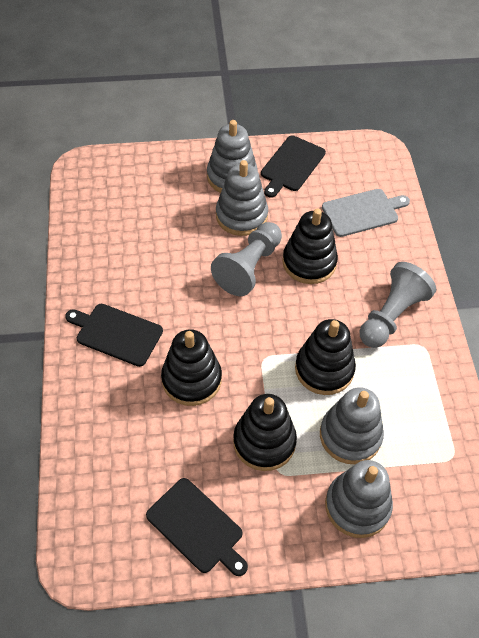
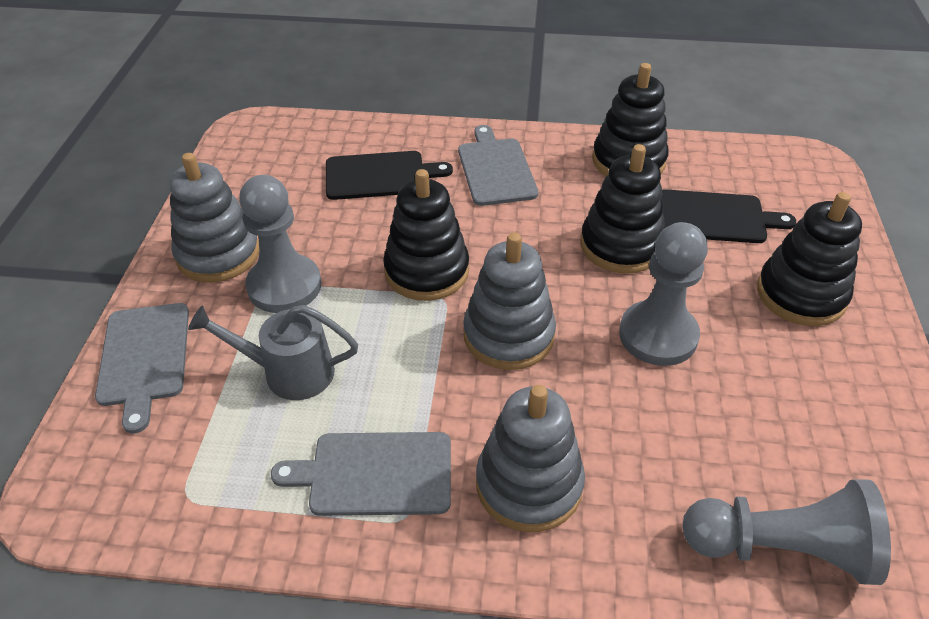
black cutting board: [65,304,163,367] [146,478,248,576] [261,135,326,198] = 3 -> [326,151,453,200] [661,189,796,243] = 2
grey cutting board: [322,189,410,237] = 1 -> [95,303,189,433] [271,432,451,516] [458,125,538,206] = 3
grey pawn: [211,222,282,296] [360,262,436,348] = 2 -> [239,175,321,313] [619,222,708,366] [682,479,891,585] = 3
grey stacking toy: [207,120,258,193] [216,160,268,236] [320,387,384,464] [325,460,393,538] = 4 -> [169,153,259,282] [463,233,556,370] [476,385,585,532] = 3
grey watering can: none = 0 -> [188,305,358,400] = 1

